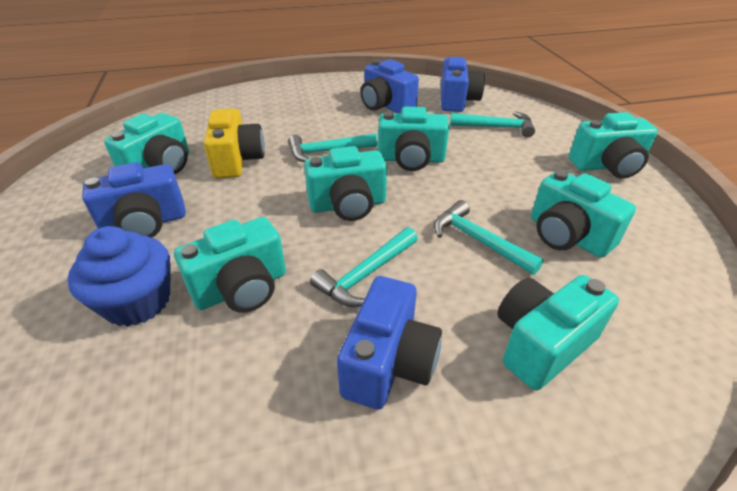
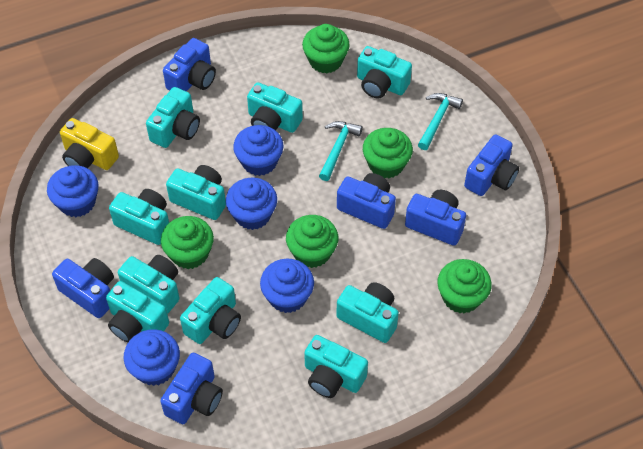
blue camera: [82,162,186,238] [337,276,442,410] [361,59,419,113] [441,57,485,112] = 4 -> [52,258,114,318] [160,353,223,424] [163,38,216,92] [337,173,396,229] [405,190,466,246] [464,134,519,196] = 6
blue cupcake: [67,226,171,327] = 1 -> [47,165,98,217] [123,329,180,386] [226,178,277,230] [233,125,284,176] [260,259,314,313] = 5
green cupcake: none = 0 -> [161,216,214,269] [286,215,338,268] [302,24,350,73] [363,128,413,178] [437,259,492,314] = 5
turquoise camera: [104,113,189,174] [174,217,286,313] [304,146,387,221] [378,107,449,171] [497,275,619,390] [531,170,636,258] [569,112,658,179] = 7 -> [106,281,169,342] [109,189,169,245] [118,255,180,314] [146,87,200,148] [166,165,226,220] [180,277,241,344] [247,82,303,133] [304,335,368,398] [336,282,399,343] [357,46,412,98] = 10
turquoise hammer: [288,133,378,162] [310,227,418,307] [434,200,544,275] [450,111,535,138] = 4 -> [319,121,363,181] [418,93,463,150] = 2

